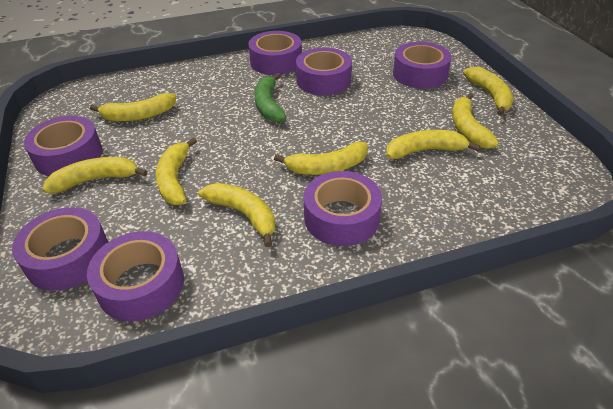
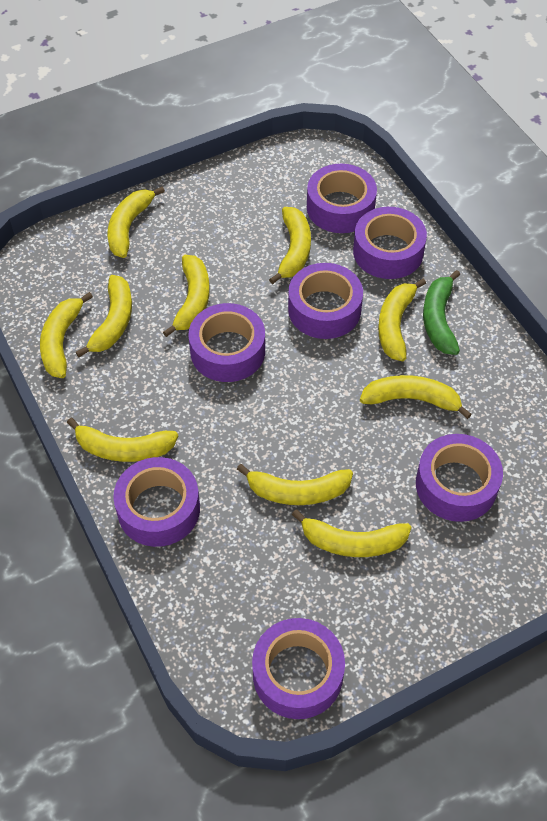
yellow banana: [42,157,148,193] [90,93,176,121] [156,138,197,205] [199,183,275,247] [274,142,368,175] [386,130,480,159] [452,93,499,149] [463,67,514,116] = 8 -> [40,292,93,378] [67,418,178,462] [76,275,132,357] [108,187,165,258] [163,255,210,337] [237,464,353,505] [269,207,311,284] [292,509,411,557] [360,375,472,419] [378,279,426,361] = 10

